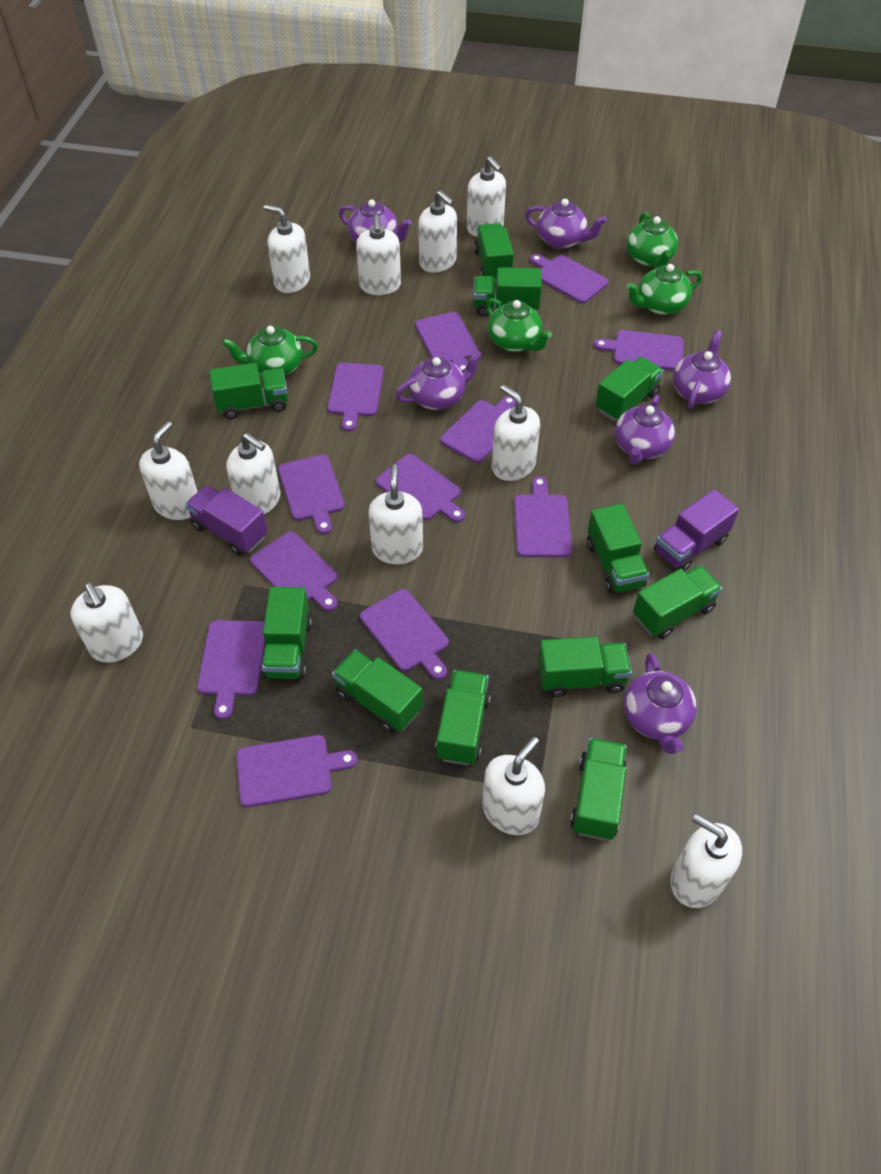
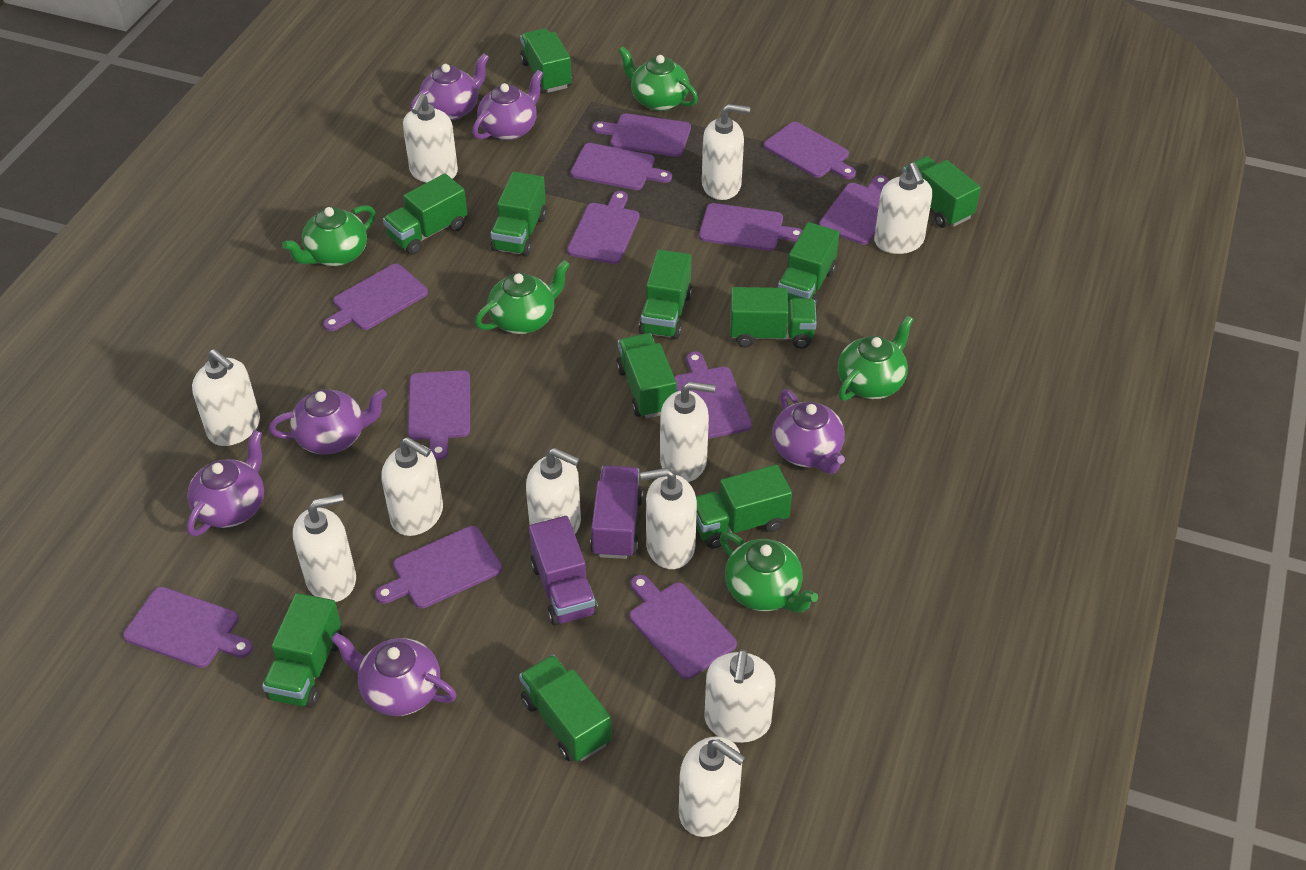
green teapot: [222,326,318,376] [485,298,552,352] [626,264,702,315] [627,212,678,268] = 4 -> [282,205,376,266] [475,260,570,334] [618,46,698,111] [720,532,818,612] [838,315,914,401] = 5

